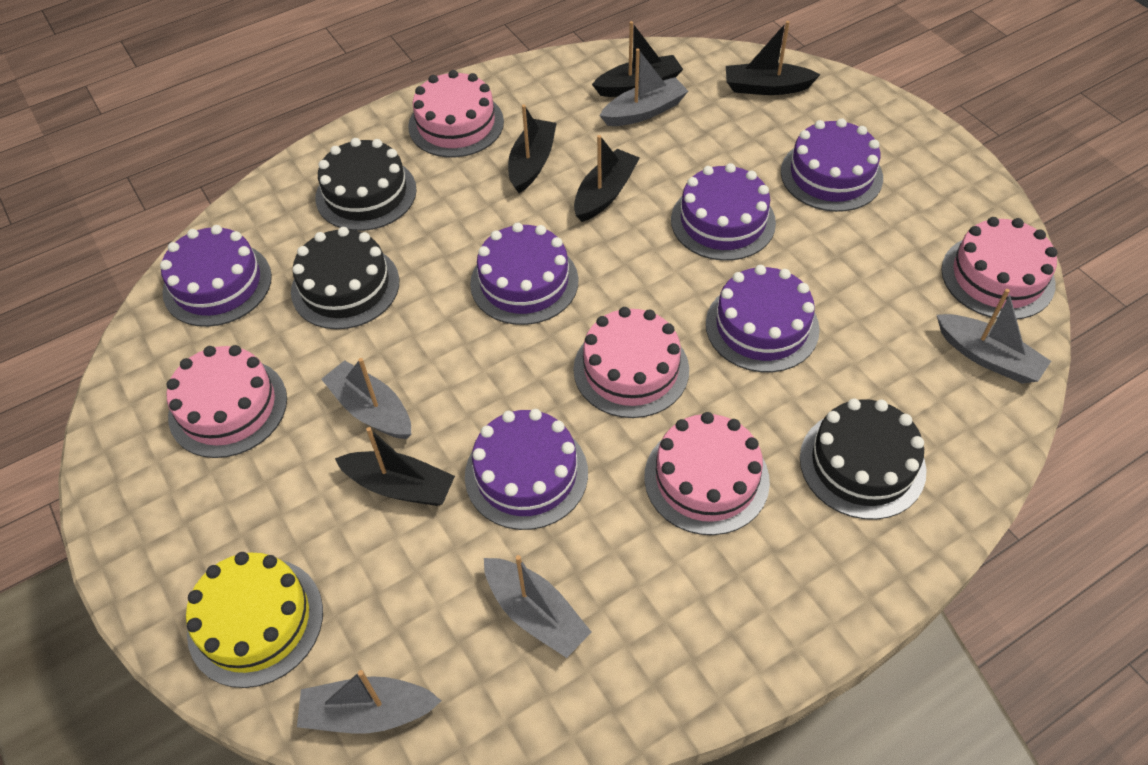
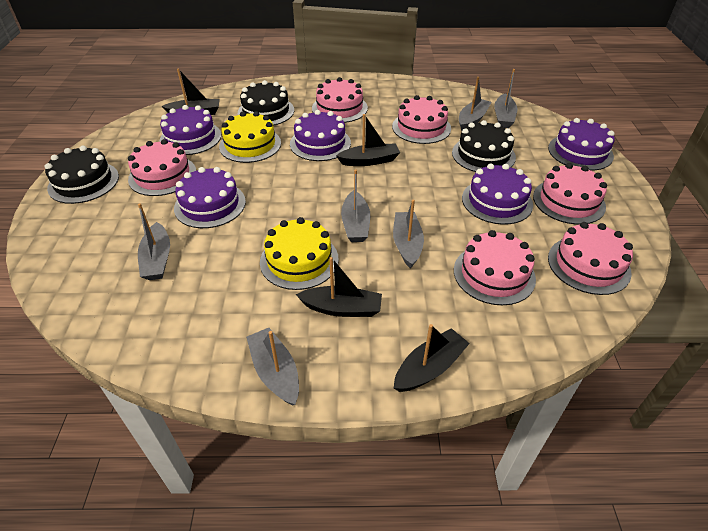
black boat: [335,427,455,506] [508,105,557,193] [574,135,640,222] [592,21,683,97] [726,21,820,95] = 5 -> [162,68,220,115] [296,257,382,317] [336,114,400,166] [394,324,470,392] = 4
grey boat: [297,670,442,733] [321,358,411,439] [484,555,592,658] [600,48,688,126] [937,289,1051,384] = 5 -> [138,203,170,280] [246,328,299,406] [341,170,370,242] [393,200,424,269] [459,77,491,131] [494,69,517,128] = 6
pink cake: [167,345,287,458] [408,70,504,157] [573,307,689,418] [644,412,770,535] [941,217,1058,319] = 5 -> [128,139,196,196] [312,77,368,123] [392,95,451,144] [454,230,536,305] [533,163,607,224] [548,222,633,295] = 6
purple cake: [160,225,272,327] [465,409,588,530] [470,222,578,325] [671,163,776,261] [706,265,820,372] [781,118,883,212] = 6 -> [159,105,221,155] [174,167,246,228] [290,110,351,161] [462,164,533,225] [548,118,615,171] = 5
yellow cake: [186,552,323,688] = 1 -> [219,111,281,163] [260,217,339,290] = 2

